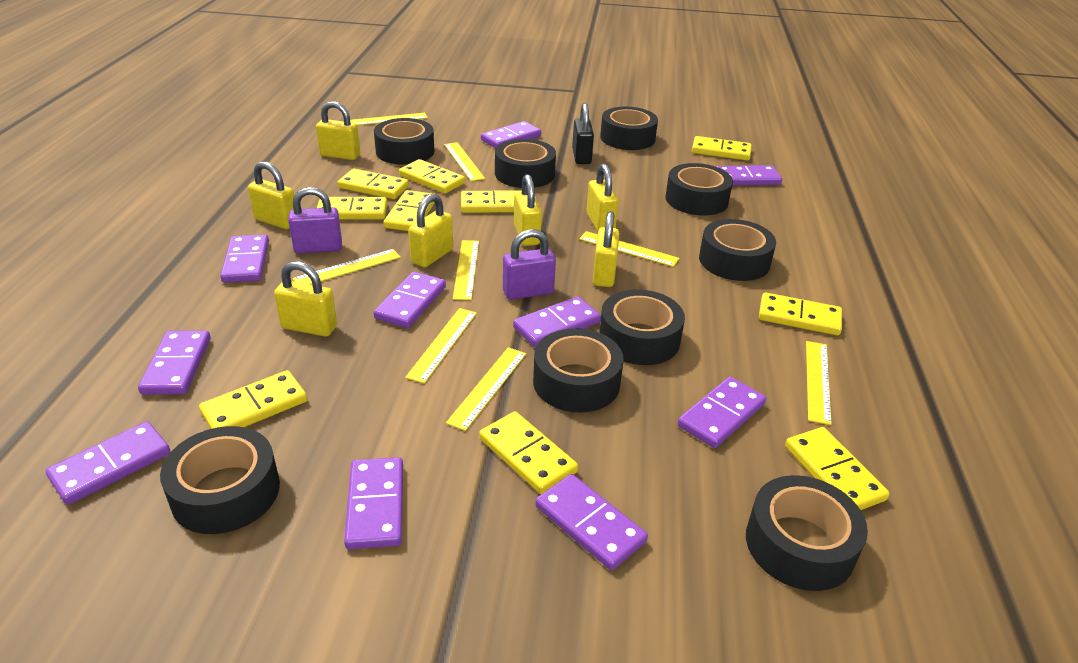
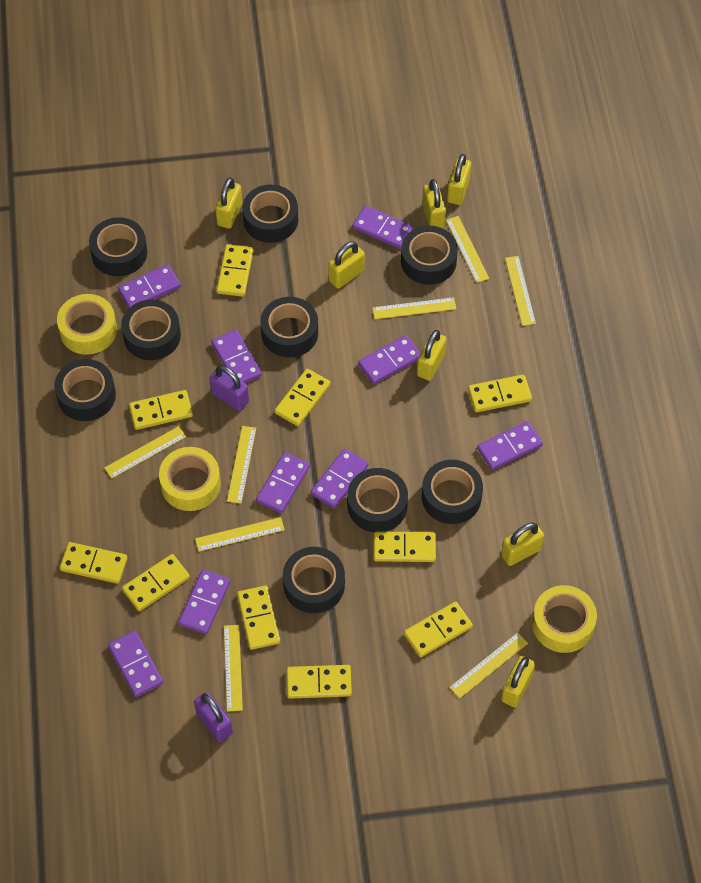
black padlock: [572,103,594,164] = 1 -> none = 0
purple domino: [46,421,171,505] [138,331,211,395] [220,235,269,283] [344,457,403,549] [374,272,446,328] [481,121,541,148] [513,296,601,347] [536,474,648,570] [678,377,766,448] [716,165,782,185] = 10 -> [108,630,163,697] [118,264,181,308] [178,570,230,634] [211,330,262,383] [256,452,310,513] [311,448,368,509] [352,206,414,249] [358,335,420,384] [477,421,543,470] = 9
yellow tape: none = 0 -> [57,294,117,355] [159,447,221,511] [532,585,597,653] = 3

